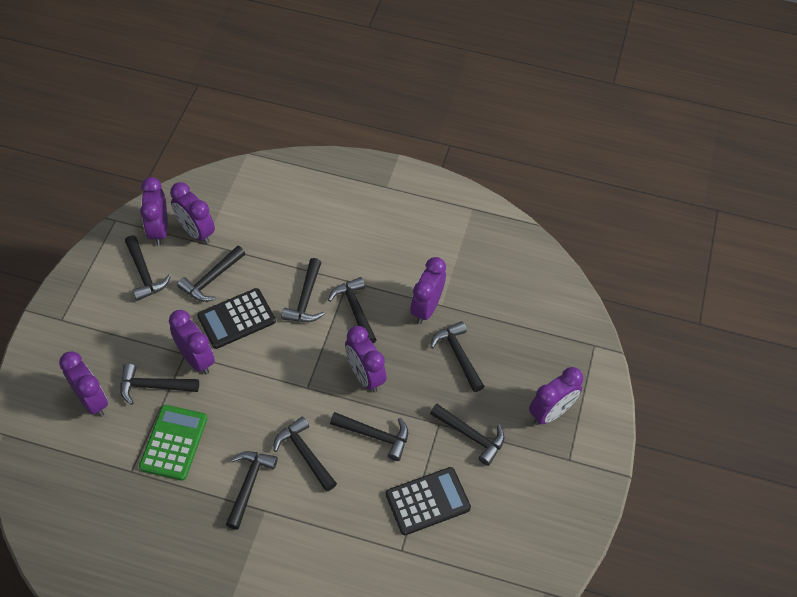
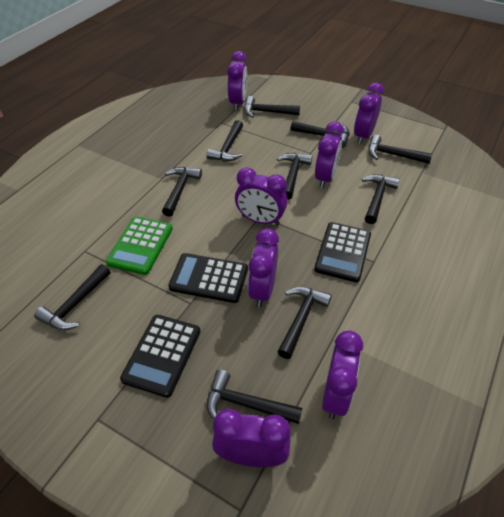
black calculator: [197,288,276,349] [386,467,471,535] = 2 -> [120,315,200,398] [168,253,248,303] [314,222,371,282] = 3

